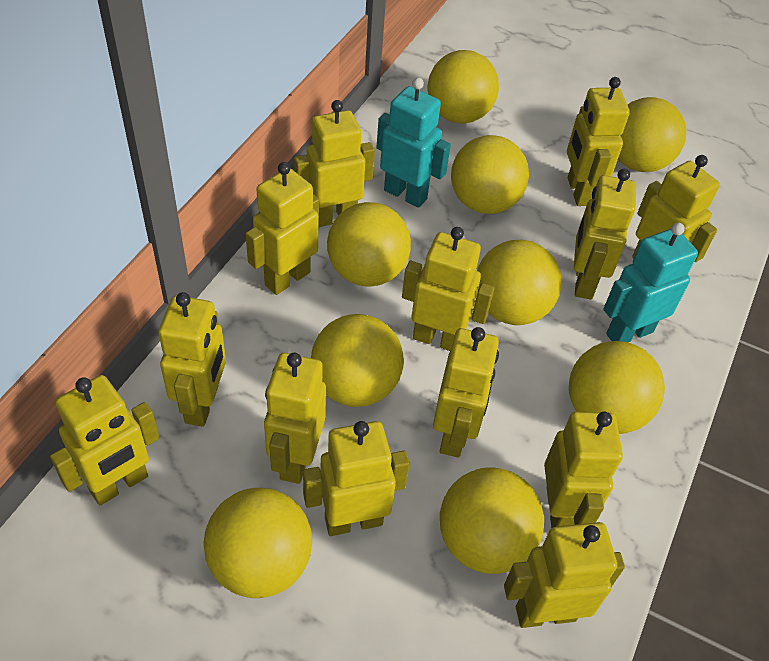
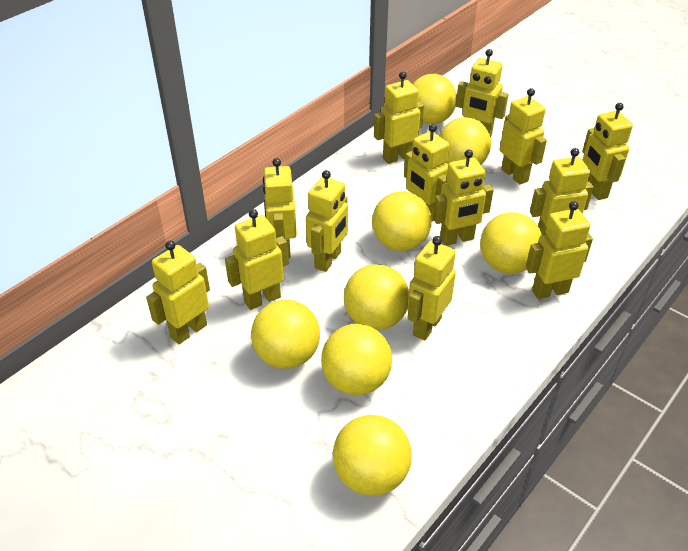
turquoise robot: [376,78,451,208] [603,223,698,342] = 2 -> none = 0
yellow ball: [204,488,312,598] [311,314,404,407] [327,202,411,287] [428,50,499,124] [440,467,544,574] [451,135,529,214] [477,240,562,325] [569,341,665,434] [618,97,686,172] = 9 -> [251,300,320,369] [321,324,392,395] [333,415,412,496] [344,264,409,330] [372,191,432,251] [413,74,457,124] [439,117,491,164] [480,212,542,274] = 8

